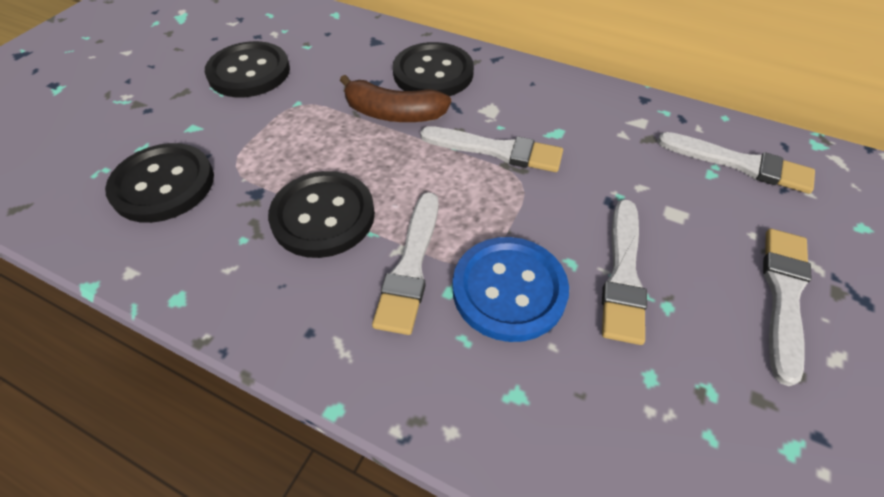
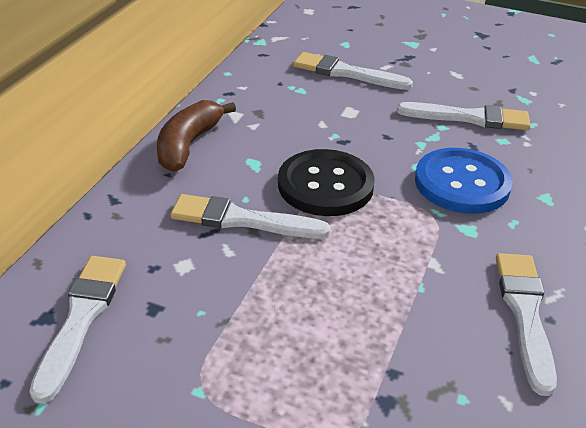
black button: [105,143,214,223] [205,41,290,97] [268,171,375,258] [393,42,474,96] = 4 -> [278,149,375,216] = 1

